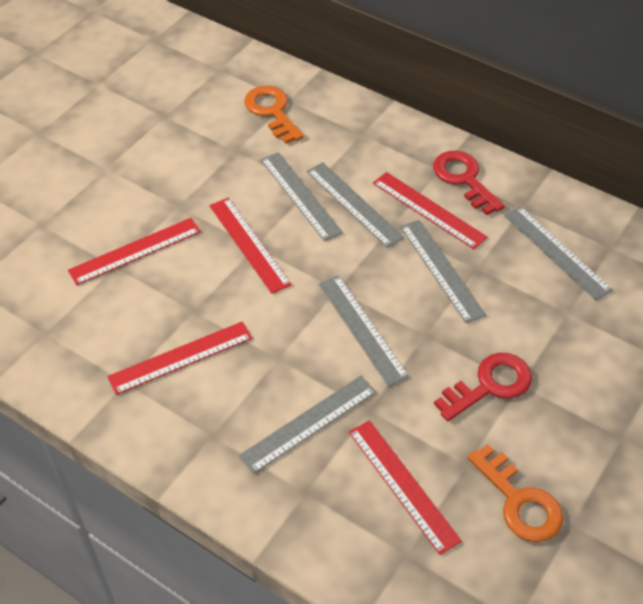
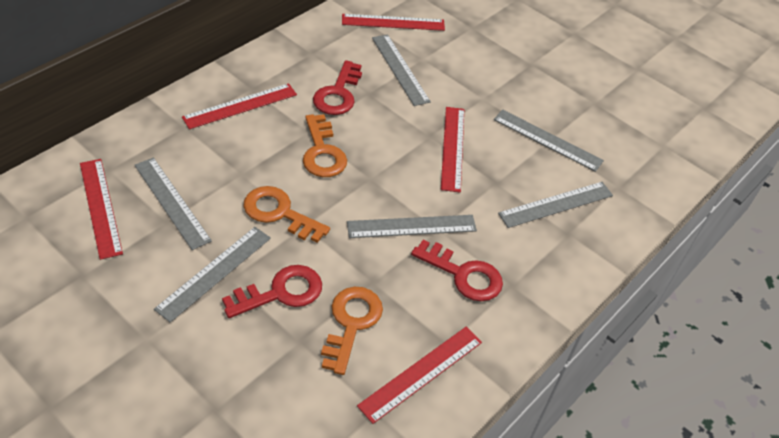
orange key: [244,86,304,144] [467,444,563,542] = 2 -> [243,186,330,243] [303,114,347,177] [321,287,383,375] = 3
red key: [433,151,505,215] [434,353,532,421] = 2 -> [222,265,322,318] [313,60,362,115] [411,240,503,301] = 3

